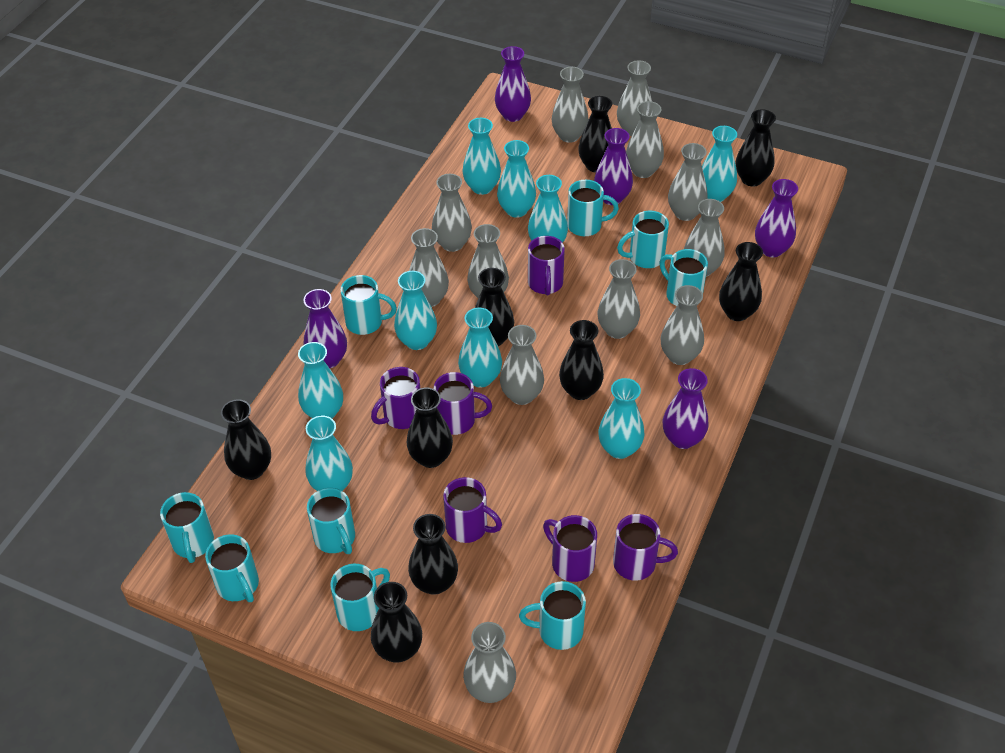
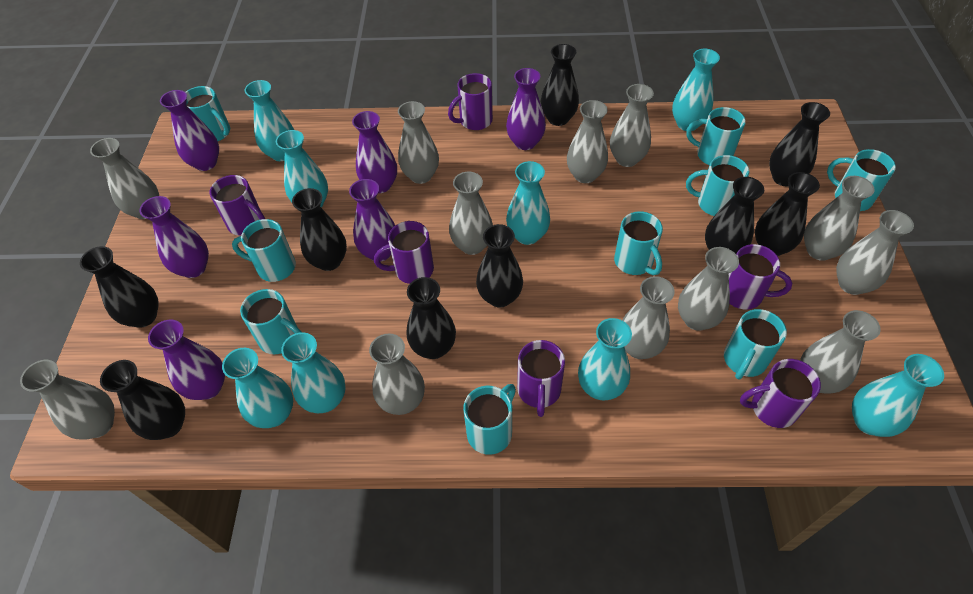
purple vase: [304,289,347,368] [495,46,531,122] [594,128,633,205] [663,368,709,449] [755,179,798,257] = 5 -> [139,196,209,278] [148,320,225,400] [160,90,219,171] [349,179,395,262] [352,111,397,193] [506,68,546,150] = 6
turquoise vase: [298,342,343,419] [306,416,353,491] [394,271,437,350] [458,308,502,388] [463,118,501,195] [497,140,536,218] [528,175,568,243] [598,378,644,459] [702,126,737,202] = 9 -> [222,348,293,428] [245,80,294,161] [276,130,328,207] [281,332,346,413] [506,161,550,245] [578,318,632,400] [672,49,720,131] [852,354,944,437] = 8

